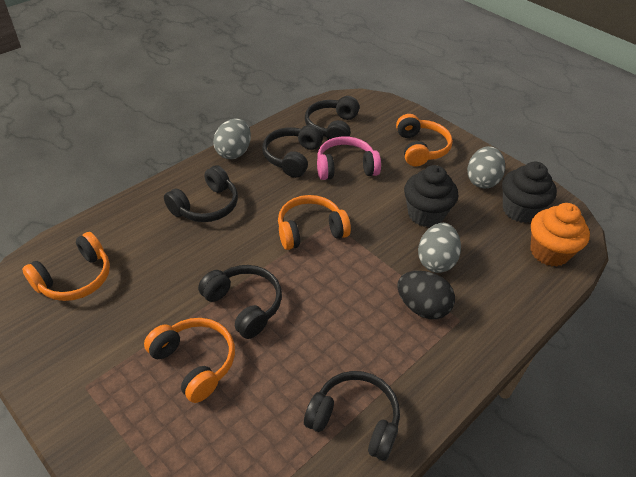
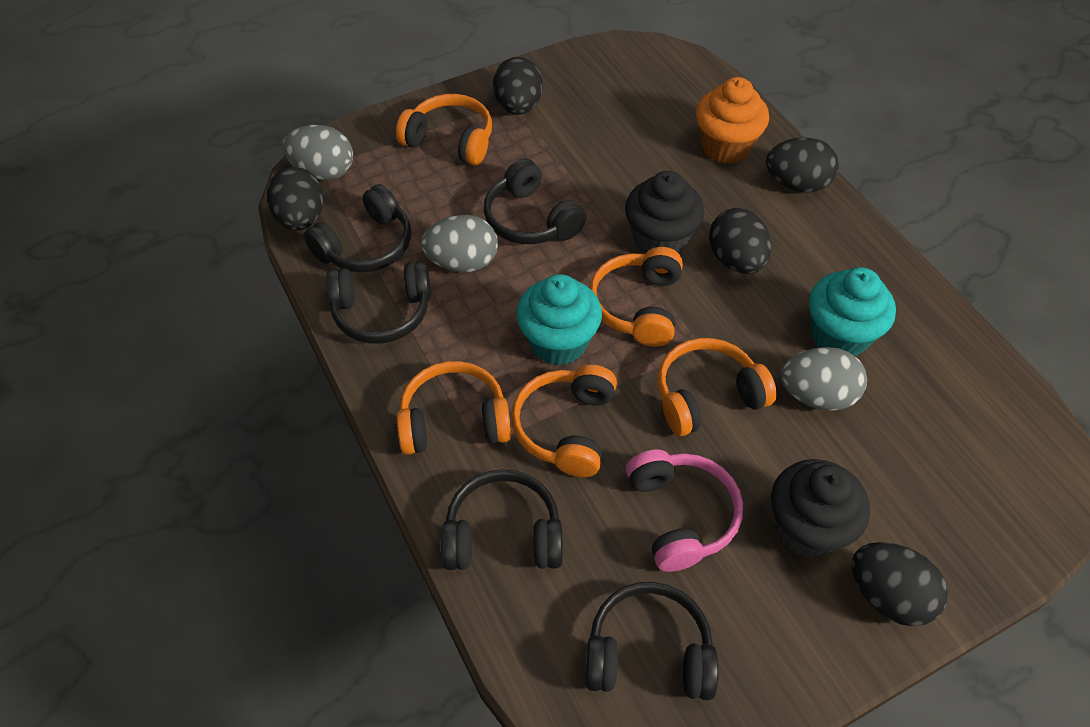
black egg: [397,271,455,319] = 1 -> [267,167,324,231] [493,57,543,115] [709,208,771,274] [766,138,839,193] [852,542,948,626] = 5
orange headphones: [22,232,110,301] [144,318,235,403] [278,195,351,250] [396,114,453,166] = 4 -> [396,94,492,166] [397,361,511,455] [511,365,617,477] [589,247,683,347] [658,338,777,436] = 5
turquoise cupcake: none = 0 -> [517,274,602,365] [809,267,896,356] = 2

